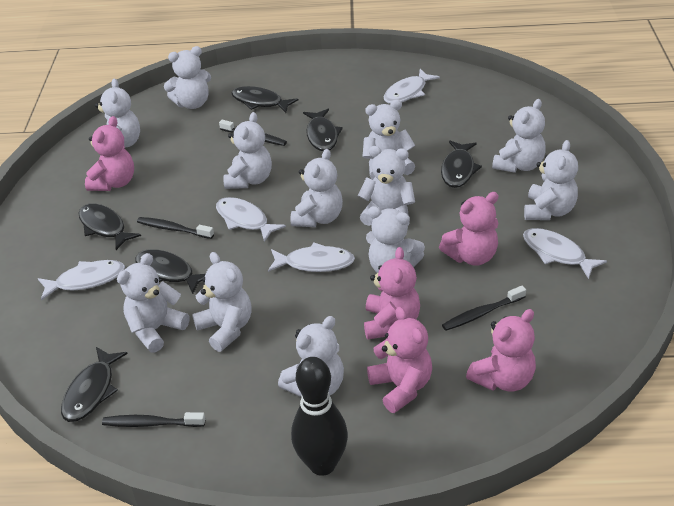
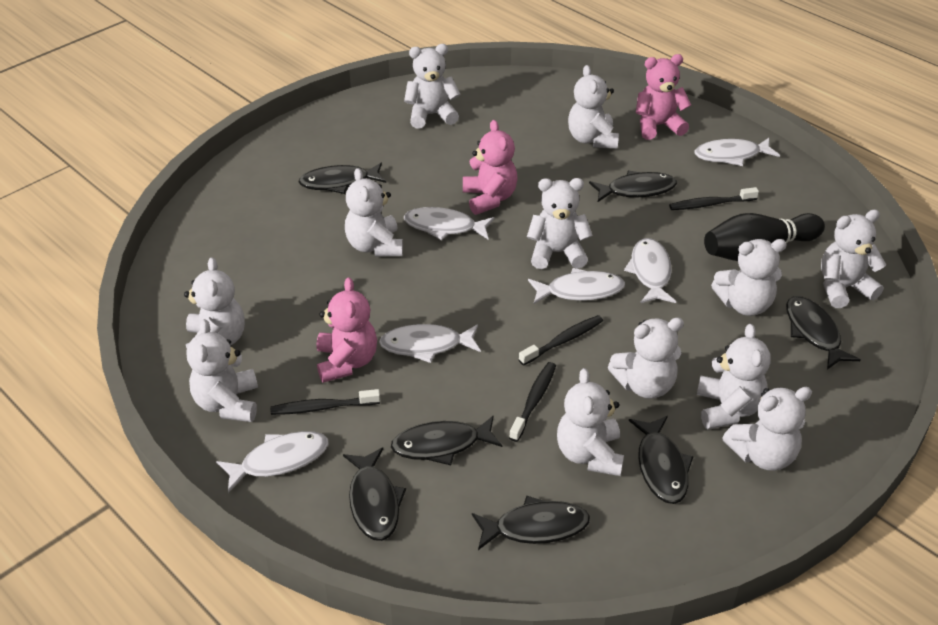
black fish: [61,347,128,422] [78,203,141,250] [135,249,205,294] [231,86,298,113] [303,109,343,151] [441,141,482,188] = 6 -> [298,163,386,194] [343,447,406,541] [391,415,503,465] [472,496,590,550] [589,170,677,202] [629,416,693,504] [786,296,861,369] = 7
pink teddy bear: [85,116,134,191] [364,247,420,340] [367,307,432,413] [439,192,498,266] [466,309,536,392] = 5 -> [317,277,377,383] [463,120,518,215] [636,54,691,140] = 3
white fish: [38,260,125,301] [216,197,286,242] [268,243,355,272] [384,69,440,103] [523,228,607,279] = 5 -> [216,431,328,493] [379,324,481,363] [404,207,495,240] [528,268,625,304] [624,238,676,303] [695,138,780,166] = 6

